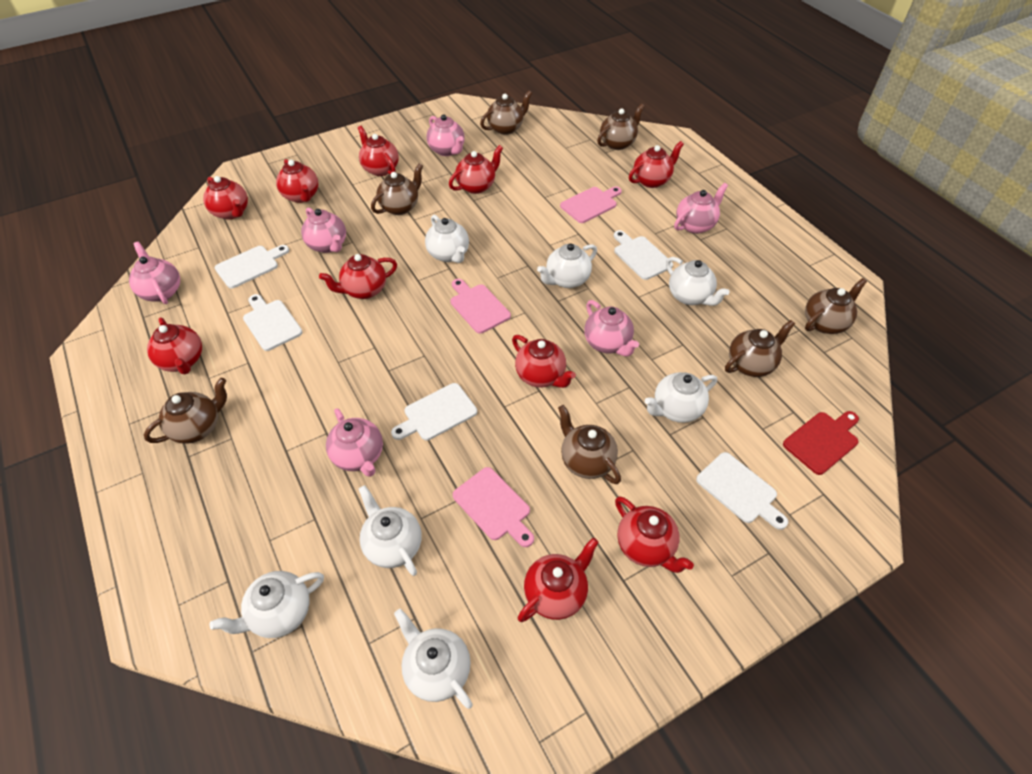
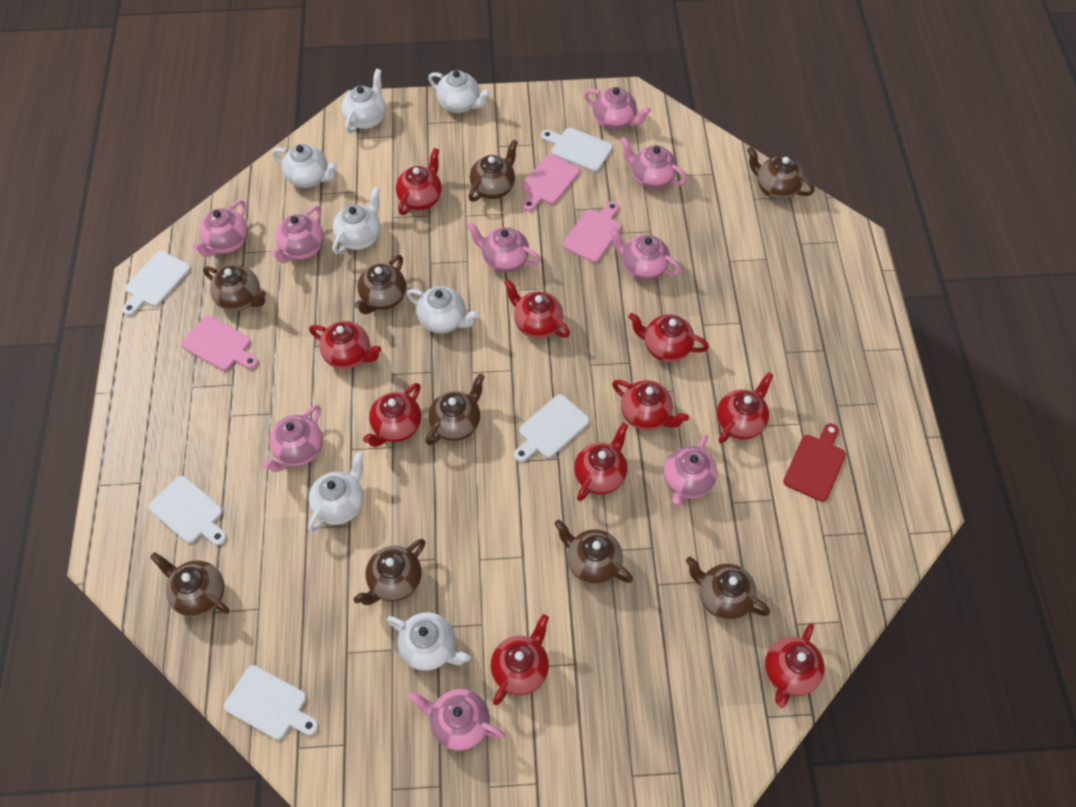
brown teapot: [144,378,227,444] [371,163,423,215] [480,91,532,135] [558,405,621,484] [597,104,645,150] [725,320,795,377] [805,278,867,334] = 7 -> [150,552,230,617] [203,265,266,312] [353,539,426,605] [354,255,406,315] [425,374,485,445] [469,139,518,202] [555,520,633,585] [686,557,770,620] [747,147,815,200] = 9
pink teapot: [129,242,180,304] [301,208,346,253] [326,408,383,477] [427,114,465,156] [584,300,639,357] [674,183,728,234] = 6 -> [192,200,248,257] [262,405,323,472] [270,206,324,263] [409,689,505,751] [466,222,540,273] [584,87,651,130] [609,227,681,280] [620,137,687,189] [664,434,717,506] = 9

